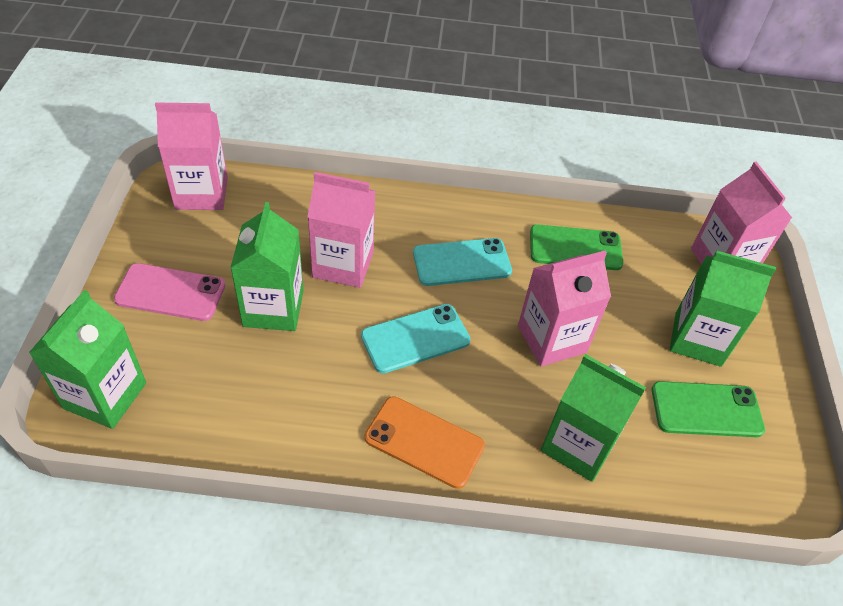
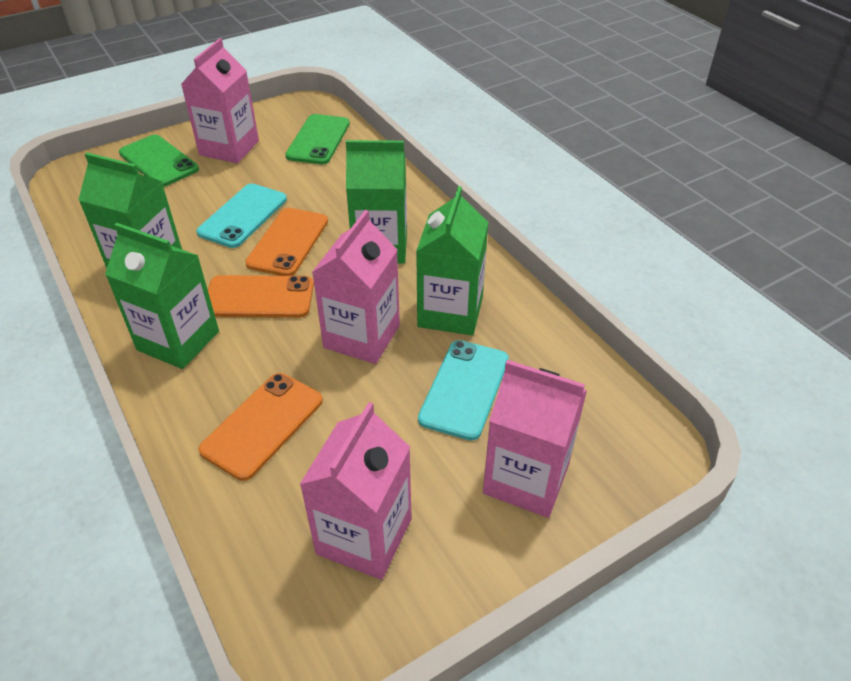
orange phone: [365,396,485,489] = 1 -> [198,373,323,481] [208,275,314,318] [245,208,328,276] = 3
pink phone: [114,263,225,321] = 1 -> none = 0

